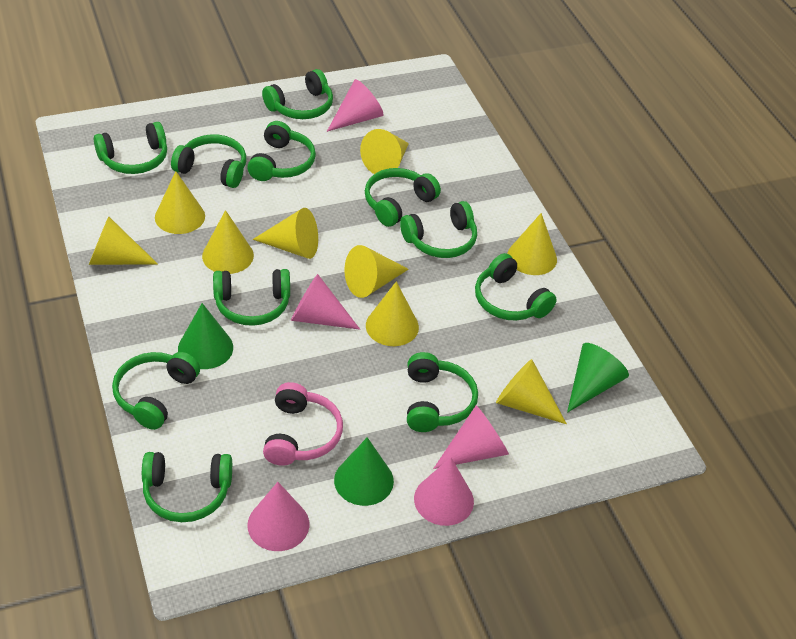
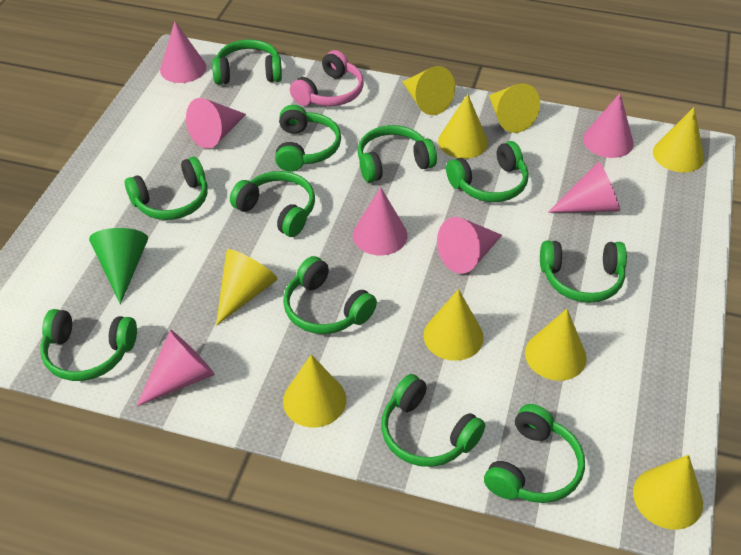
green cone: [178,303,233,369] [334,437,394,506] [567,343,629,413] = 3 -> [89,228,148,304] = 1
pink cone: [247,482,309,551] [291,274,360,330] [327,79,383,132] [414,457,474,526] [433,405,509,469] = 5 -> [137,330,215,406] [160,21,206,83] [186,98,246,149] [353,187,408,255] [437,217,502,274] [548,162,620,213] [583,93,634,158] = 7

